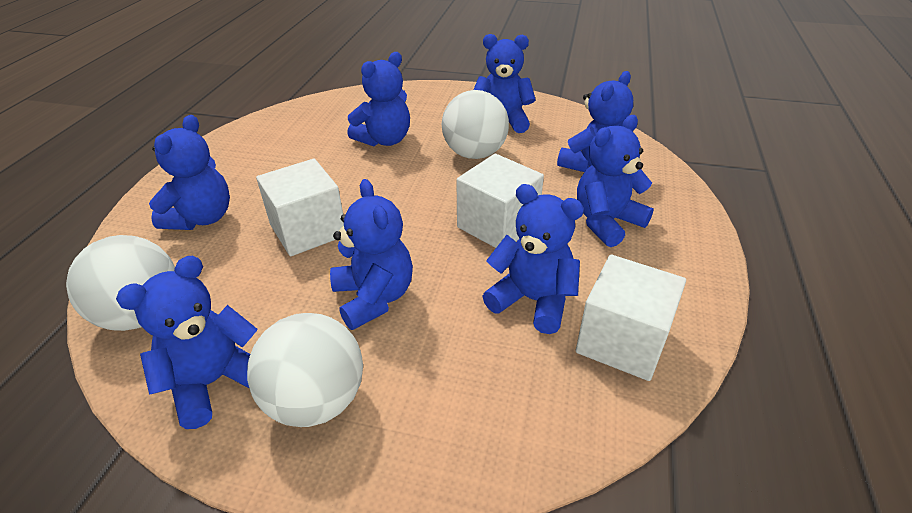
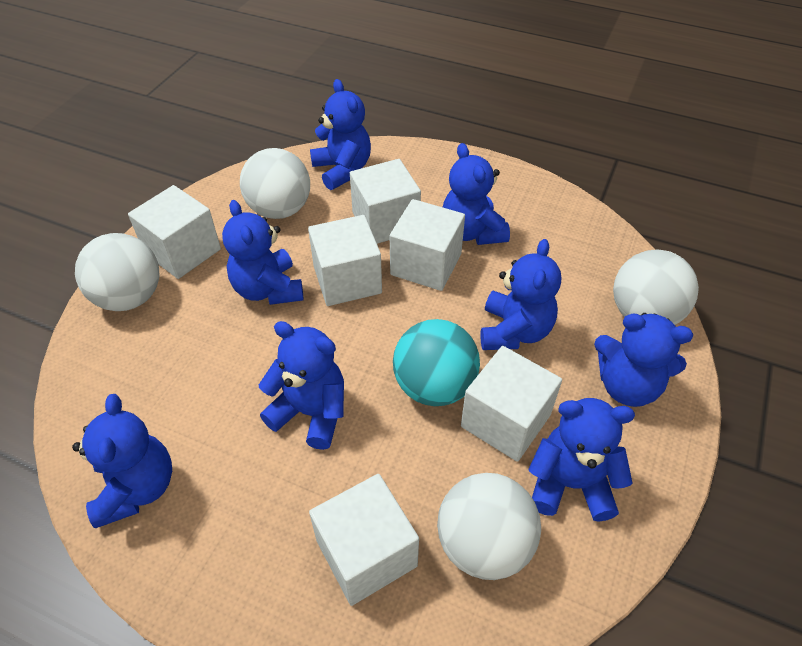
turquoise ball: none = 0 -> [393,319,480,406] = 1
white ball: [66,235,175,331] [247,313,363,427] [442,90,509,159] = 3 -> [75,233,159,311] [240,148,310,219] [437,473,541,580] [613,250,699,325] = 4
white cube: [256,159,344,256] [456,154,544,248] [576,255,686,381] = 3 -> [128,185,221,279] [308,215,382,306] [309,474,419,606] [350,159,421,244] [390,199,465,291] [461,346,562,462] = 6

